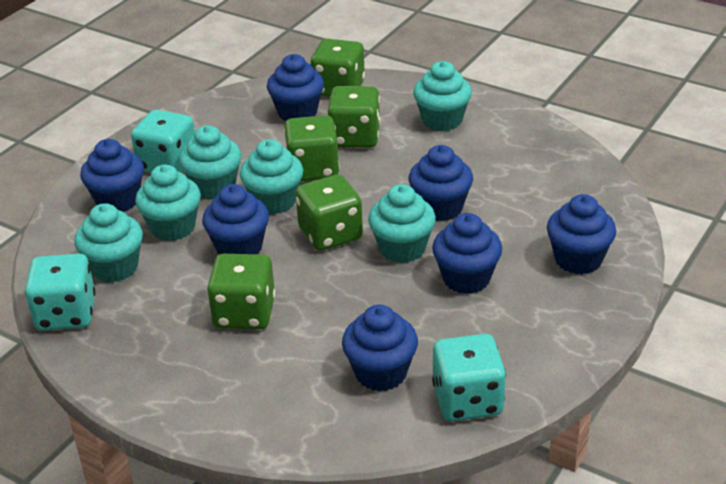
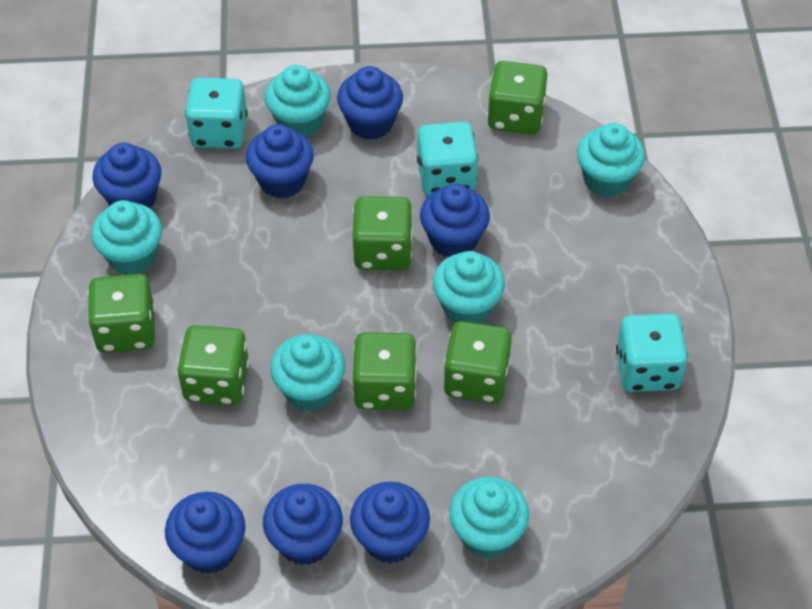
green dice: [207,254,275,329] [284,115,340,182] [296,174,363,251] [311,39,365,97] [328,86,380,148] = 5 -> [88,274,155,353] [177,325,249,405] [353,196,413,270] [353,332,417,410] [443,321,512,404] [487,61,548,134] = 6

